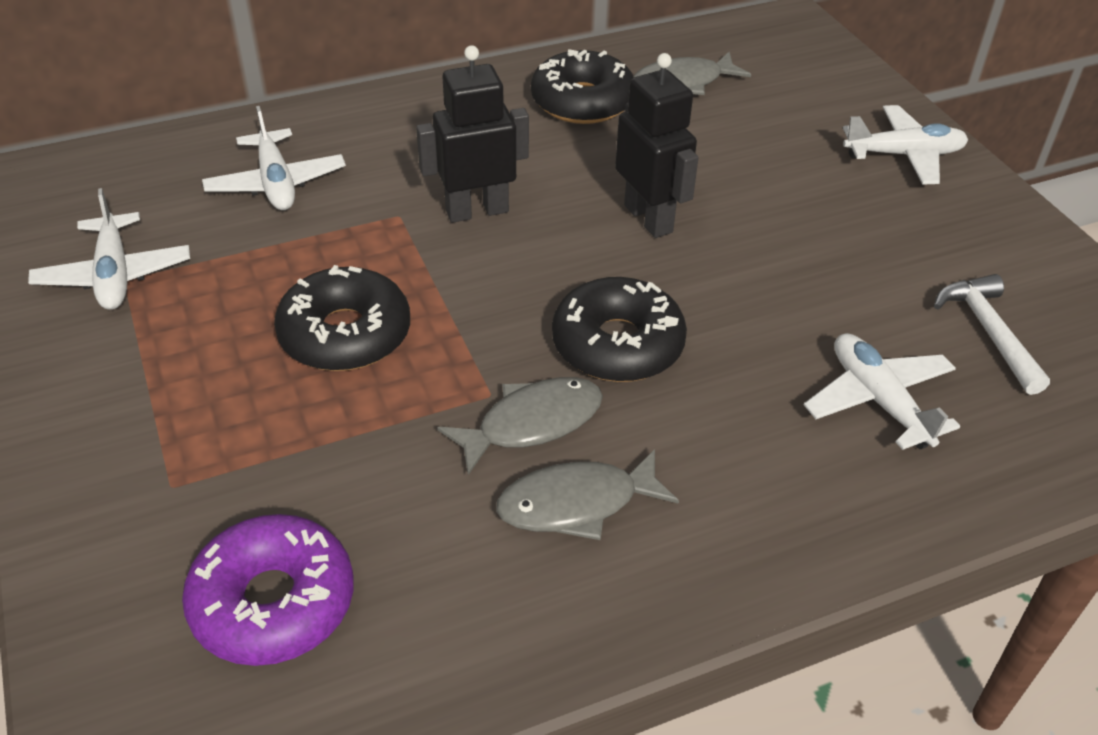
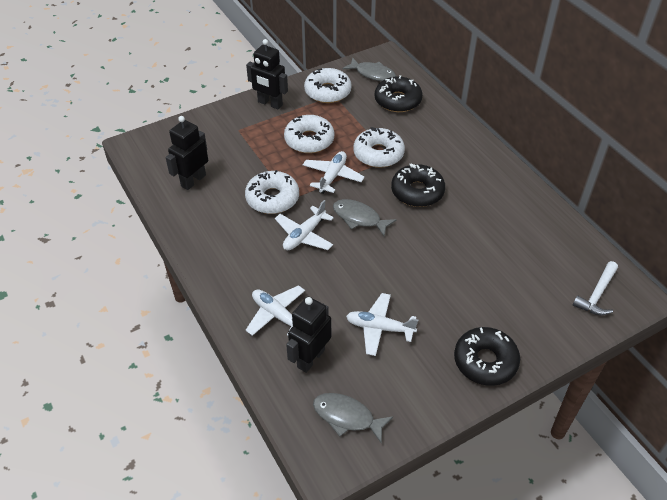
black robot: [416,45,529,223] [615,53,699,238] = 2 -> [166,116,208,190] [246,39,288,109] [286,296,331,373] = 3
purple donut: [182,514,353,666] = 1 -> none = 0
white donut: none = 0 -> [245,170,299,214] [284,115,335,153] [304,68,352,103] [353,127,405,168] = 4

